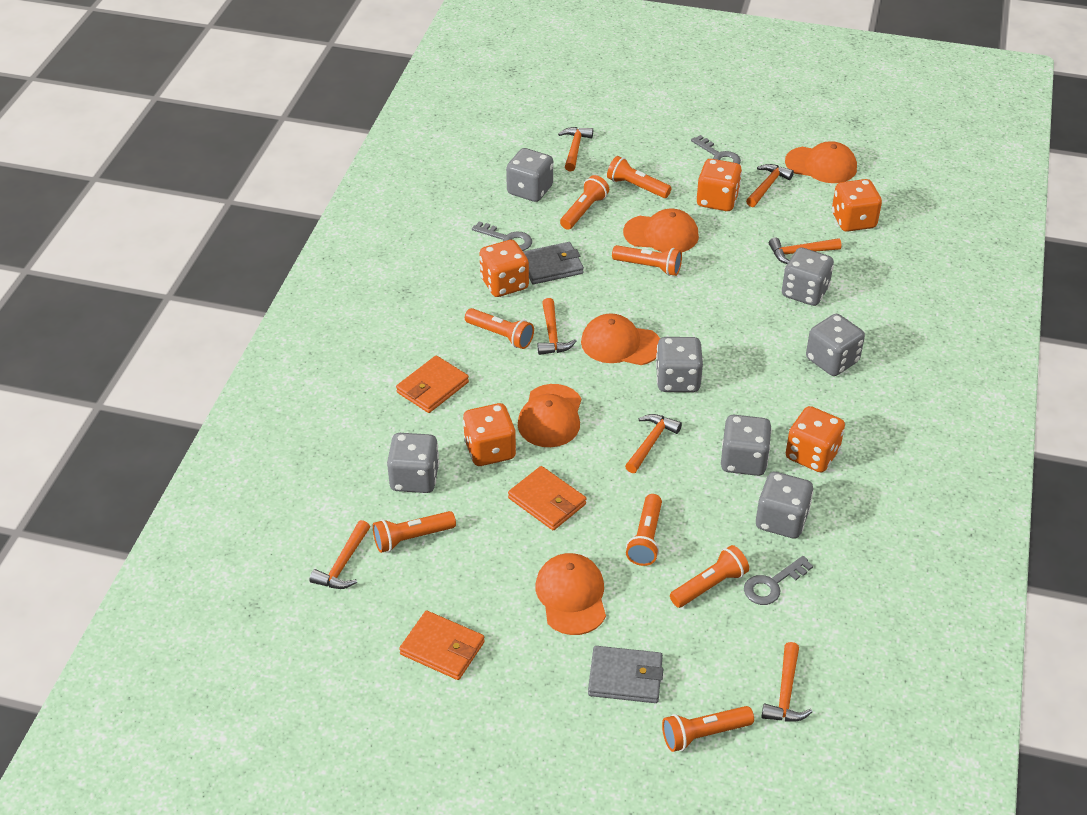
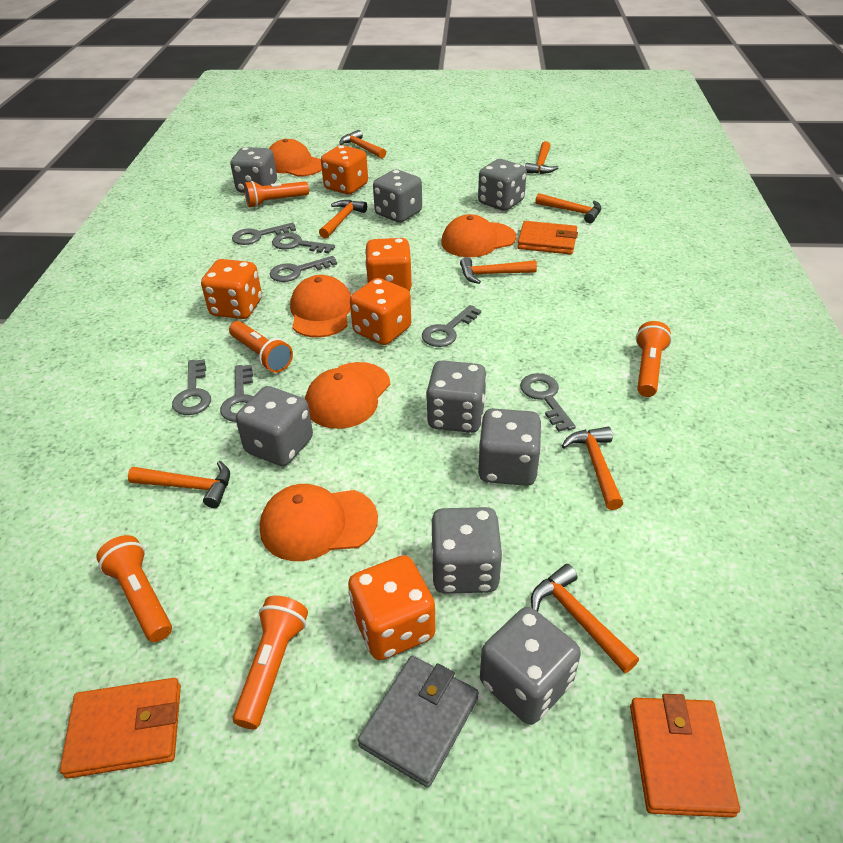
grey dice: [387,433,439,493] [506,148,553,202] [656,337,703,392] [721,415,772,476] [756,472,813,539] [782,247,834,306] [806,314,865,376] = 7 -> [230,147,277,193] [236,386,313,466] [373,170,422,223] [426,360,487,433] [431,507,503,594] [478,159,527,211] [478,409,542,486] [480,607,581,725] = 8
grey key: [472,221,532,251] [691,135,741,164] [744,556,813,605] = 3 -> [172,359,211,415] [220,365,253,422] [232,223,296,245] [270,256,337,282] [272,233,335,254] [422,305,481,347] [520,373,576,432] = 7
grey wallet: [523,242,584,284] [588,646,663,703] = 2 -> [358,656,479,788] = 1
orange flashlight: [373,511,456,553] [465,308,534,349] [560,175,609,229] [607,156,671,198] [612,245,682,276] [626,494,662,566] [662,706,754,752] [670,545,749,608] = 8 -> [96,535,172,642] [229,321,293,373] [233,596,308,729] [244,181,309,208] [636,321,672,397] = 5
orange hammer: [309,520,370,589] [538,298,576,355] [558,127,593,172] [625,414,682,473] [746,164,794,207] [761,642,812,722] [769,237,841,264] = 7 -> [128,461,230,508] [319,200,367,239] [339,130,386,158] [460,257,537,284] [525,141,559,174] [531,564,639,673] [535,193,601,223] [562,427,623,510] = 8

